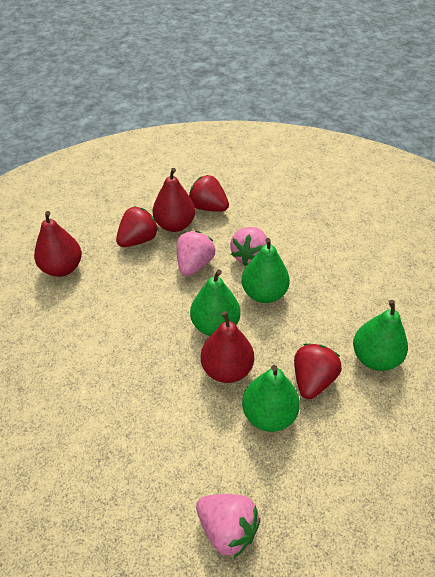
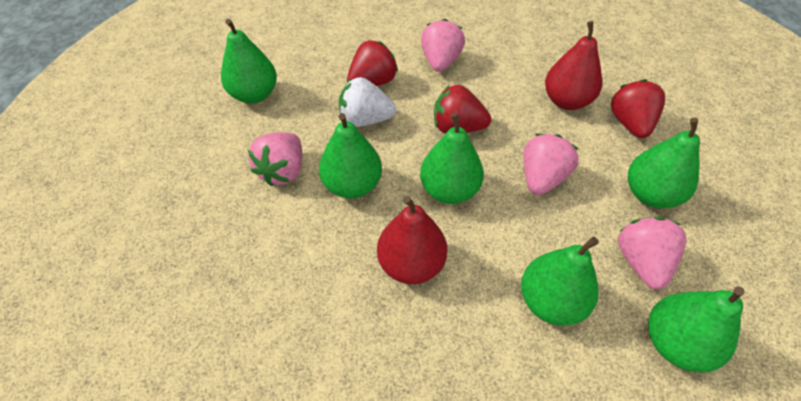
green pear: [190,269,240,336] [242,238,290,303] [242,365,300,432] [353,300,408,371] = 4 -> [221,19,277,104] [319,113,382,198] [420,113,484,204] [521,237,599,326] [628,118,700,208] [648,286,745,373] = 6
pink strawberry: [177,231,215,276] [196,494,260,558] [230,227,267,266] = 3 -> [248,132,302,186] [421,19,465,72] [523,134,578,195] [618,217,686,290] = 4
red pear: [34,211,82,277] [153,168,195,232] [201,311,254,383] = 3 -> [377,196,448,284] [545,21,602,110] = 2
white strawberry: none = 0 -> [339,77,396,127] = 1

